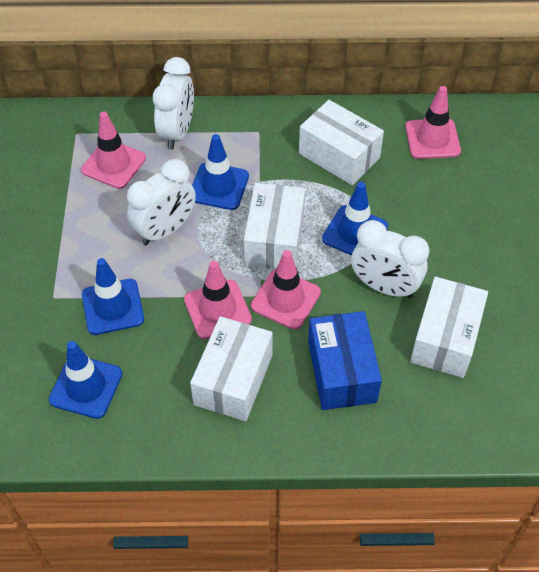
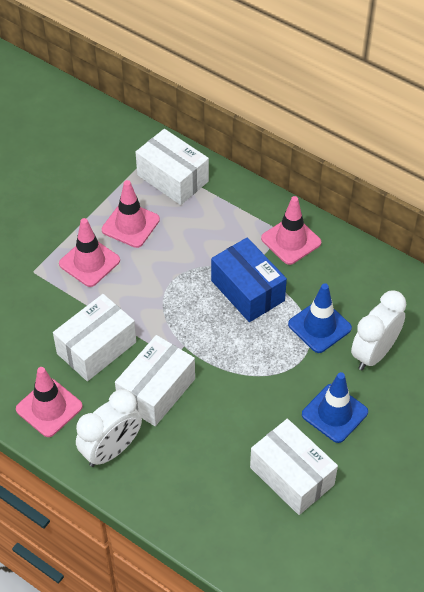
blue traffic cone: [49,341,122,419] [82,258,144,335] [192,134,249,210] [322,182,388,255] = 4 -> [288,283,352,353] [302,372,368,443] = 2
white clock: [127,159,196,245] [153,57,194,150] [351,220,429,298] = 3 -> [76,389,142,467] [351,291,407,370] = 2

